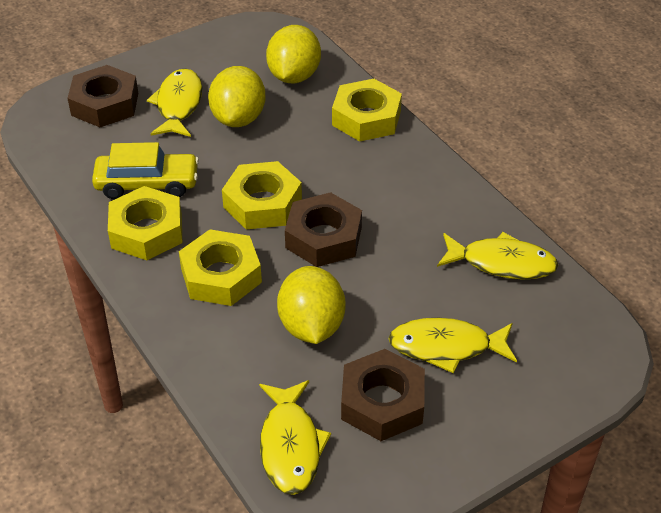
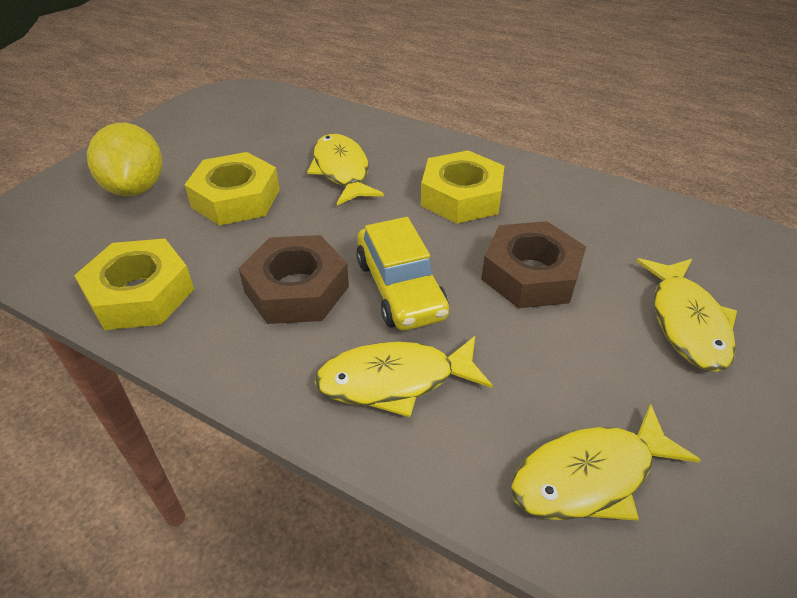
brown nut: [67,65,138,127] [285,192,362,267] [341,349,425,441] = 3 -> [238,235,349,324] [481,221,586,308] = 2
yellow lemon: [208,66,266,127] [266,25,321,83] [277,266,345,344] = 3 -> [87,123,162,196] = 1
yellow nut: [108,186,182,260] [179,229,262,306] [222,161,302,229] [332,79,402,142] = 4 -> [74,239,194,330] [184,152,280,226] [421,150,504,224] = 3

